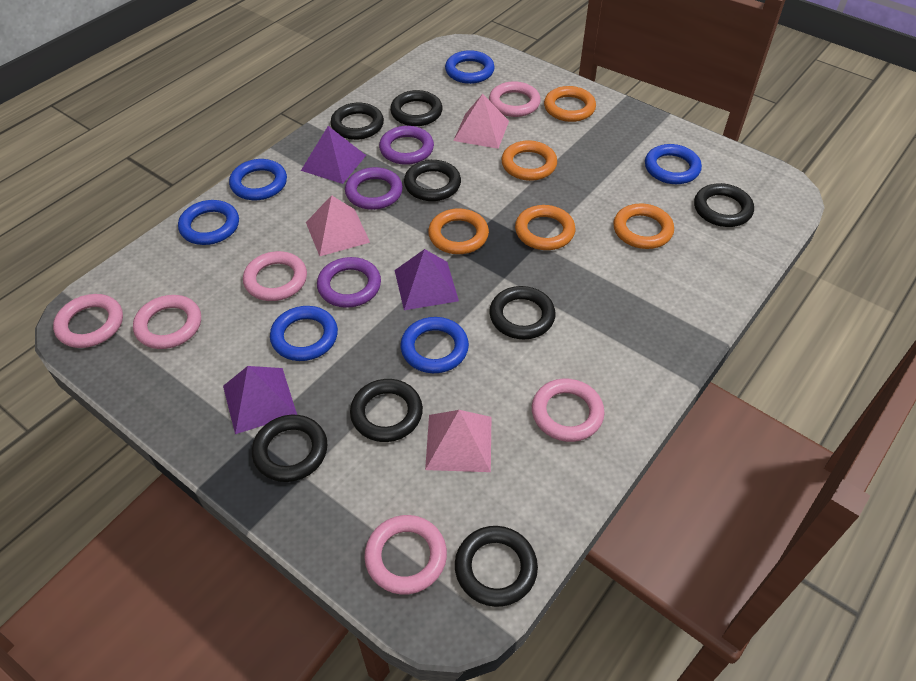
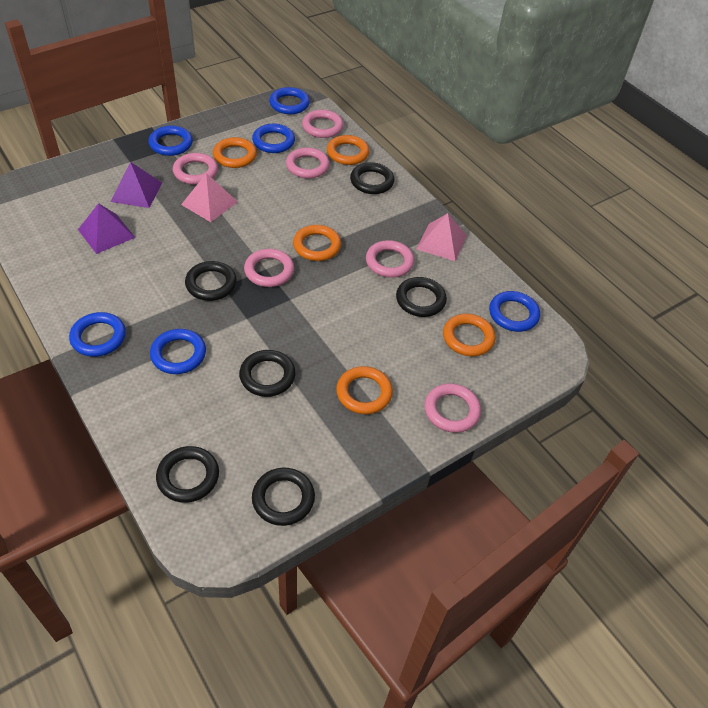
black ring: [252,415,327,482] [330,103,384,140] [350,379,423,442] [390,90,443,126] [404,160,461,201] [455,526,538,607] [489,286,555,339] [694,183,754,227] = 8 -> [156,446,219,503] [185,261,237,301] [239,350,296,397] [252,468,315,526] [350,162,394,194] [396,277,447,317] = 6
pink pyramid: [306,195,370,256] [425,410,491,472] [453,94,509,149] = 3 -> [181,173,238,222] [417,213,467,261] = 2
purple pyramid: [223,366,297,434] [301,126,366,184] [395,249,459,310] = 3 -> [78,203,135,254] [111,162,162,208] = 2
purple ring: [317,257,381,308] [345,167,403,210] [379,126,434,165] = 3 -> none = 0

